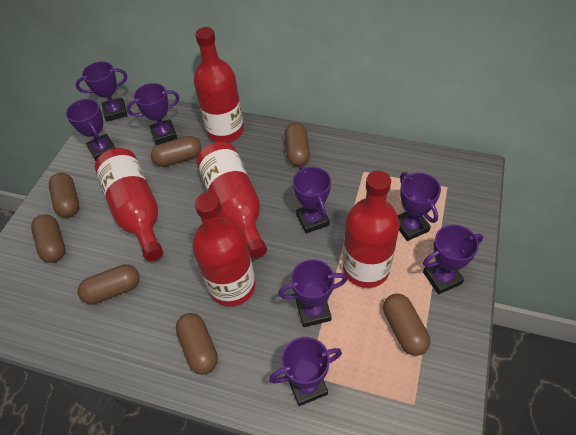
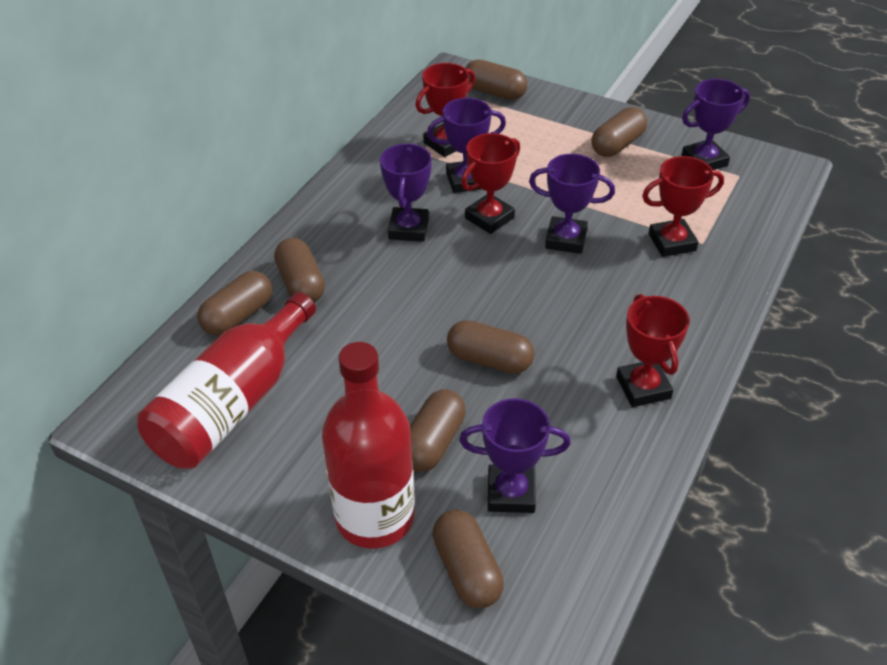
purple trophy: [66,99,115,161] [76,61,128,122] [126,83,179,145] [269,337,342,406] [278,259,347,327] [293,166,331,234] [397,172,441,241] [423,225,483,294] = 8 -> [380,143,432,242] [427,98,506,193] [459,398,571,513] [529,154,615,254] [681,79,750,170] = 5
red bottle: [95,148,163,261] [193,192,256,307] [194,27,244,142] [196,142,267,259] [343,171,400,288] = 5 -> [137,292,316,469] [322,342,415,549] = 2
red trophy: none = 0 -> [415,63,475,157] [461,133,520,234] [616,294,690,407] [642,156,724,257] = 4

